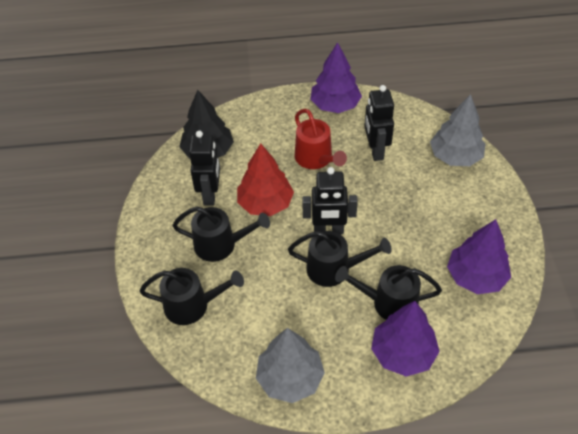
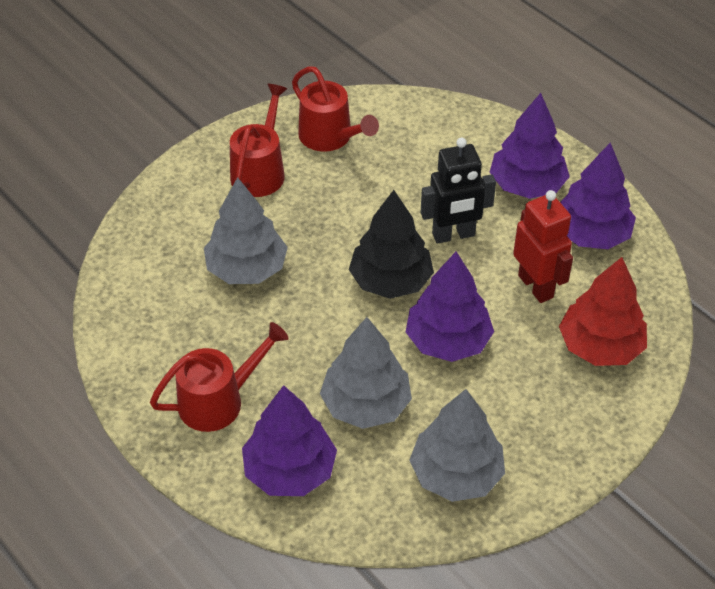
black robot: [189,131,220,206] [302,167,358,234] [364,85,394,161] = 3 -> [421,138,496,244] = 1
black watering can: [139,268,244,325] [172,206,270,262] [288,231,392,287] [335,265,442,320] = 4 -> none = 0
grey tree: [256,328,325,403] [430,94,485,166] = 2 -> [204,177,288,284] [320,317,412,429] [409,389,505,502] = 3
purple tree: [310,42,362,113] [371,301,440,377] [447,219,511,294] = 3 -> [242,385,337,496] [406,251,494,362] [490,93,570,199] [560,143,636,249] = 4
red robot: none = 0 -> [513,190,573,303] = 1
red watering can: [295,109,347,169] = 1 -> [150,322,288,432] [230,84,288,197] [292,66,379,152] = 3

